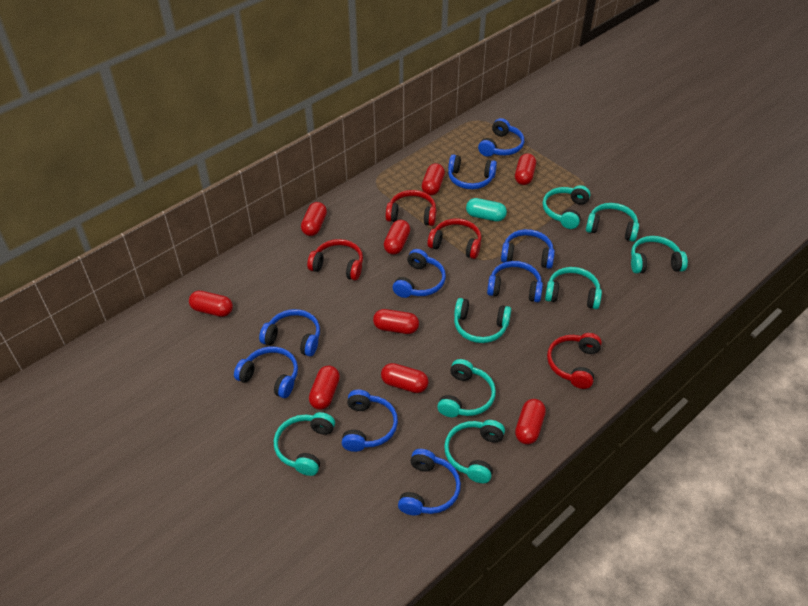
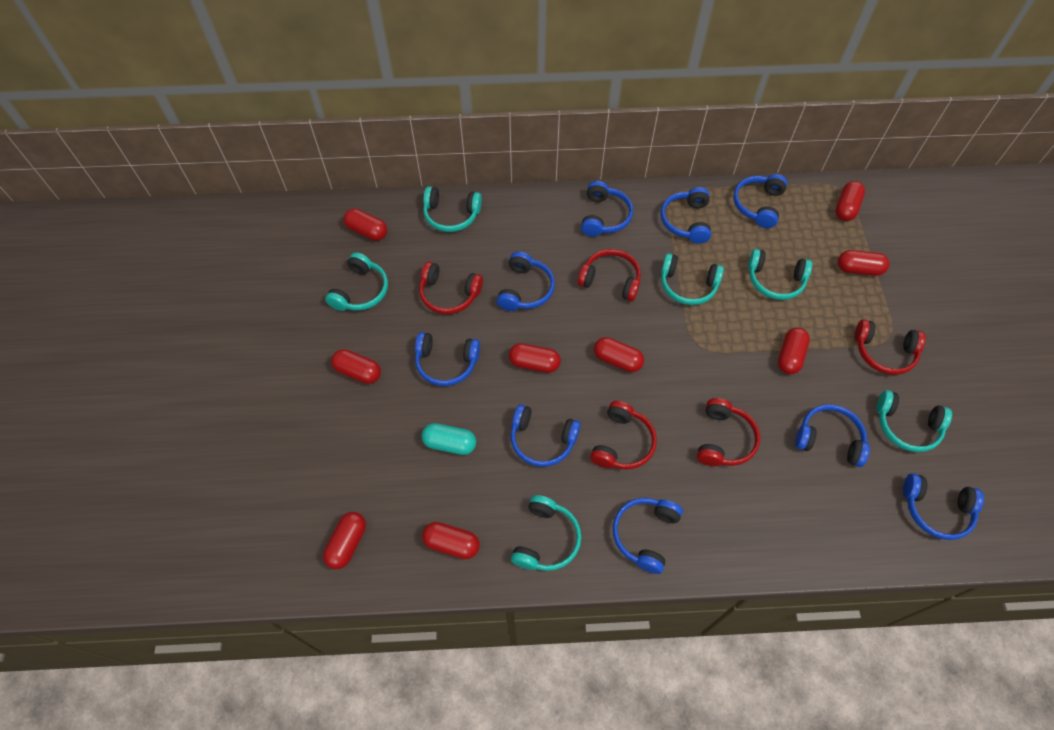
red headphones: [307,239,363,280] [386,190,436,226] [427,218,482,259] [547,333,602,389] = 4 -> [419,262,483,314] [578,249,641,301] [590,401,657,469] [697,398,760,466] [855,319,926,375] = 5
turquoise headphones: [274,412,335,476] [437,359,496,417] [444,420,505,483] [454,298,511,343] [543,185,590,229] [545,267,602,309] [586,203,639,242] [631,236,688,273] = 8 -> [325,252,388,311] [423,186,482,232] [511,495,581,571] [661,253,724,305] [748,249,812,300] [877,390,952,452] = 6

